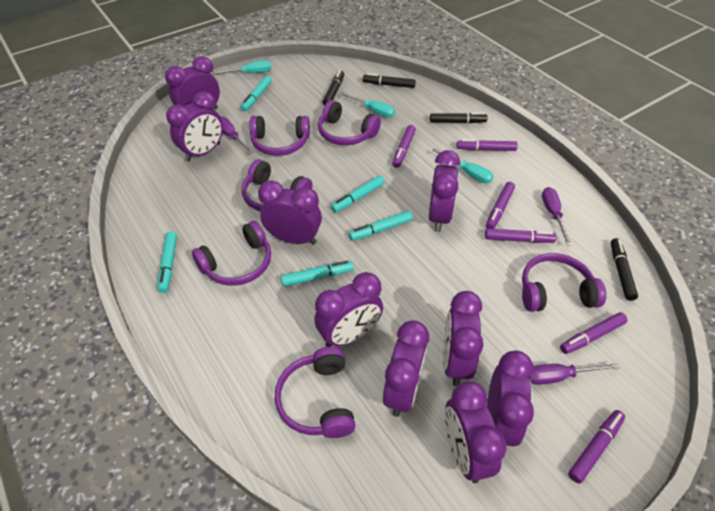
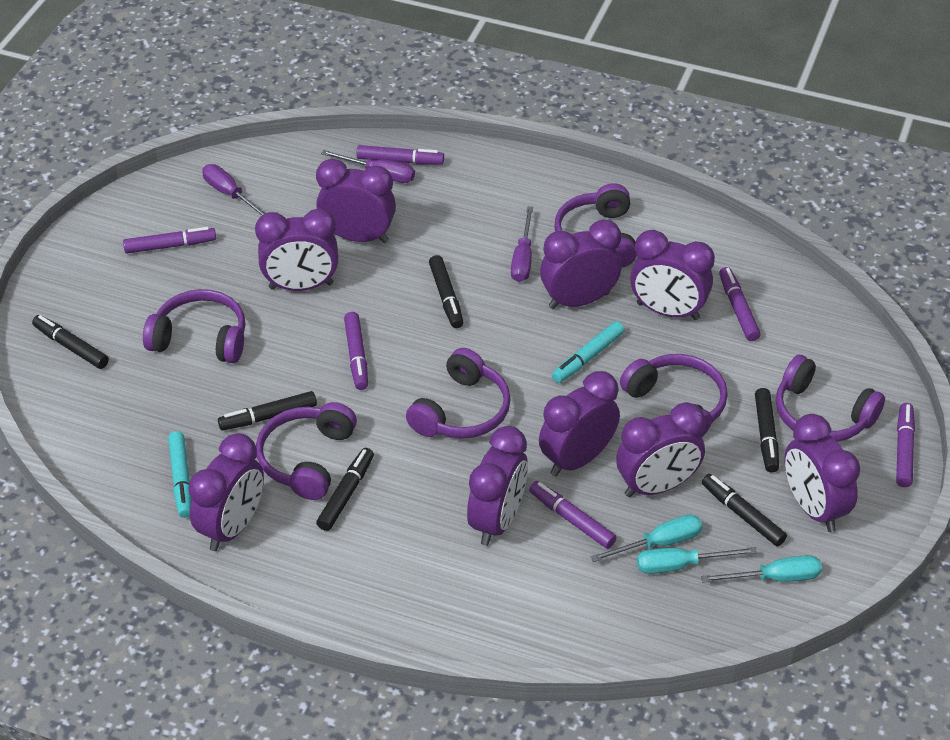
black marker: [323,70,344,106] [363,73,416,88] [430,113,488,123] [611,238,638,301] = 4 -> [32,315,109,369] [218,391,317,430] [316,448,374,531] [429,255,463,328] [702,474,787,546] [755,388,779,472] = 6
turquoise marker: [158,232,177,293] [241,76,272,111] [281,261,354,287] [331,175,385,213] [349,211,413,241] = 5 -> [168,431,192,518] [552,321,625,383] = 2

